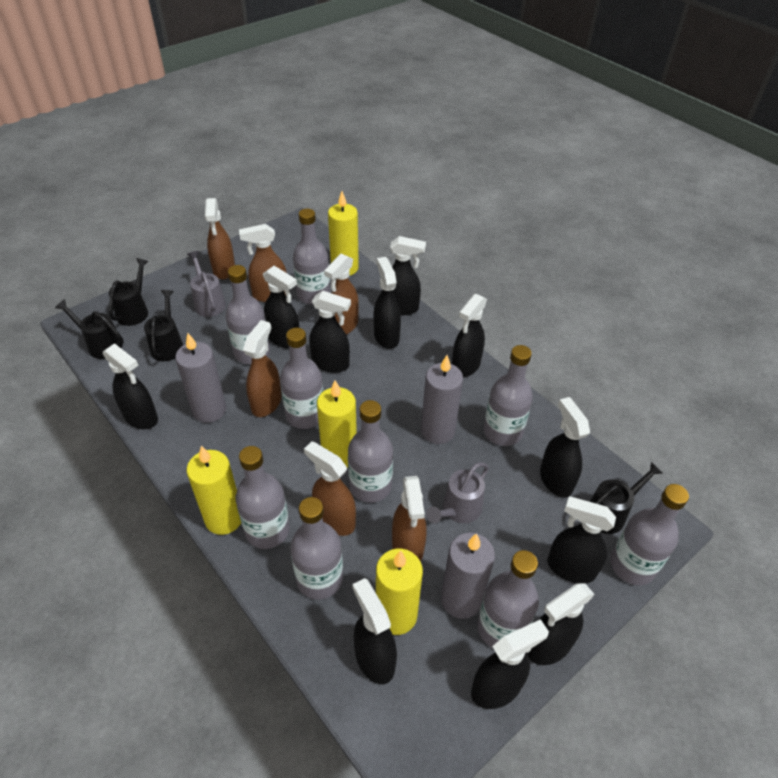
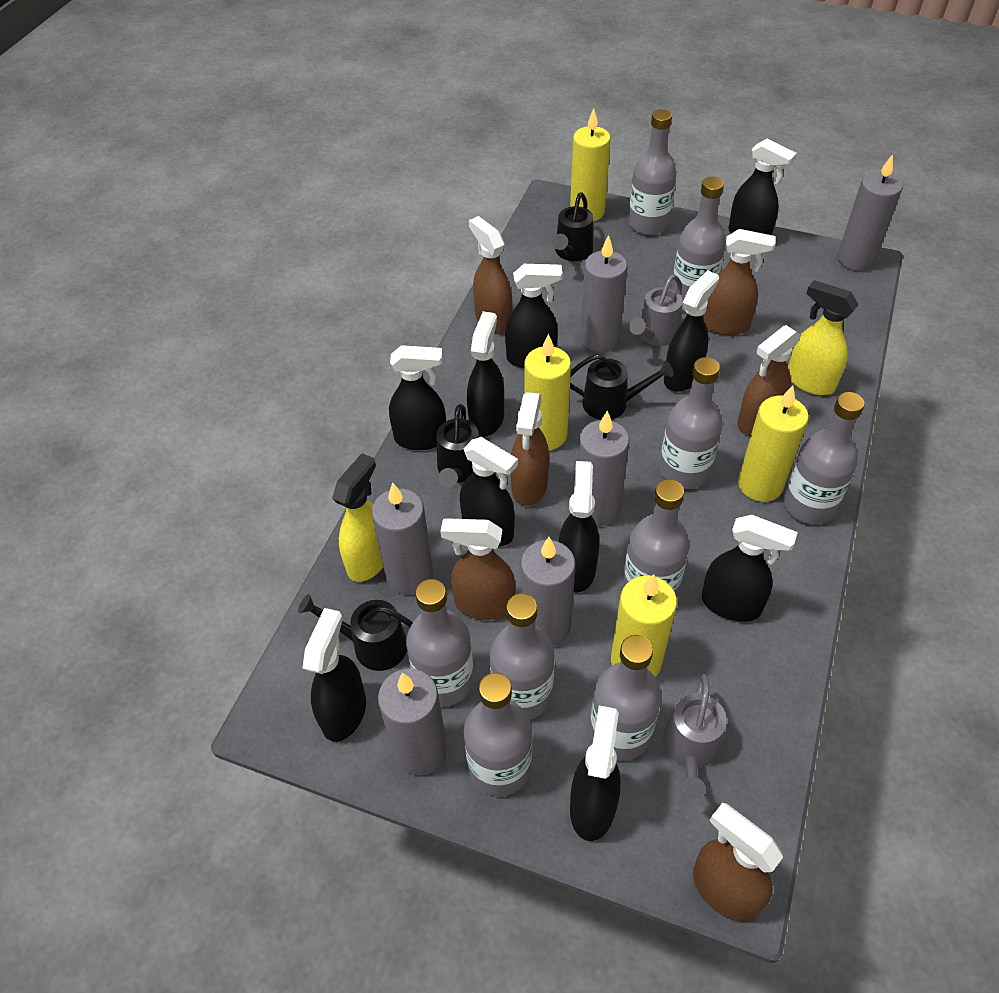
black spray bottle: [103,343,158,429] [263,266,299,349] [309,291,351,373] [352,578,397,684] [374,257,401,349] [390,236,426,315] [452,294,487,377] [471,619,549,709] [527,583,595,665] [540,397,590,498] [547,497,616,584] = 11 -> [302,608,366,742] [389,345,446,450] [460,437,518,546] [467,311,504,437] [505,264,563,368] [559,461,599,593] [570,706,621,841] [664,270,719,392] [702,515,798,622] [729,139,797,235] = 10
grey candle: [175,333,226,423] [421,355,463,444] [441,532,495,619] = 3 -> [371,482,434,595] [378,669,447,776] [521,537,576,646] [578,410,629,526] [580,235,628,352] [837,154,903,271] = 6
yellow spray bottle: none = 0 -> [332,453,383,582] [788,280,859,395] = 2

